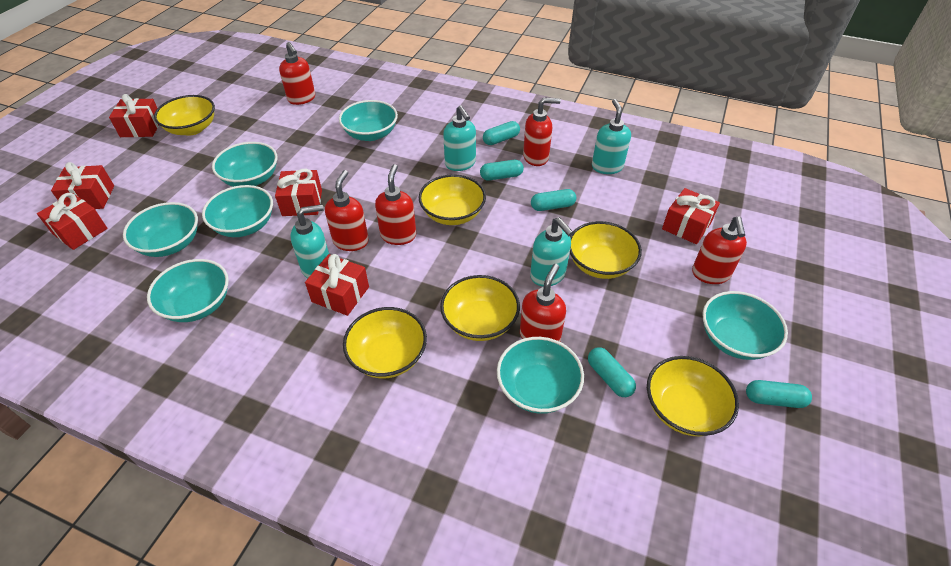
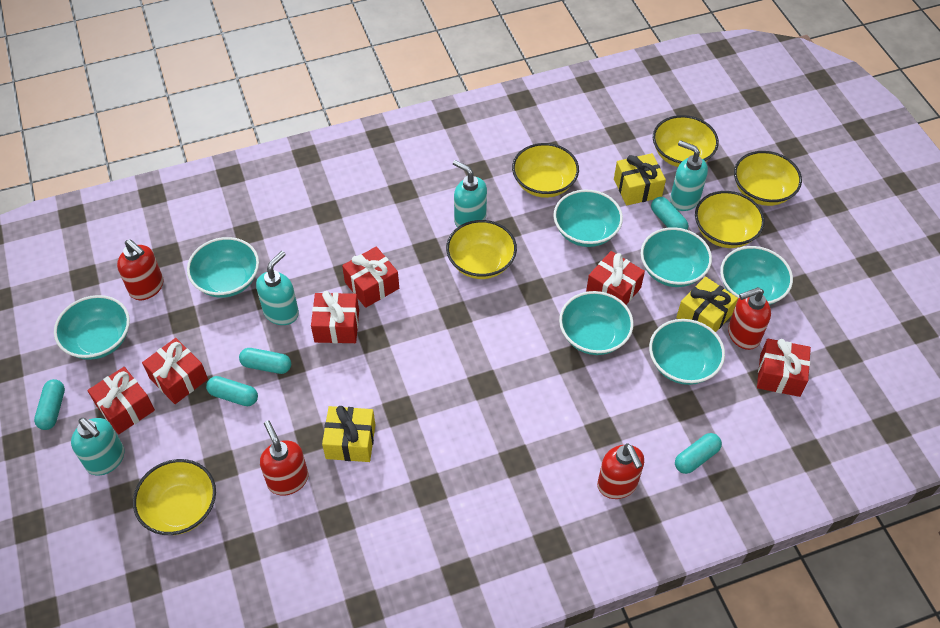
red soap dispenser: [279,42,315,105] [325,170,369,251] [375,164,416,245] [520,264,566,342] [523,97,561,166] [692,217,747,284] = 6 -> [117,239,164,300] [260,420,308,496] [597,444,644,499] [728,287,771,350] = 4
yellow gift: none = 0 -> [322,406,375,462] [614,153,666,205] [676,276,738,332] = 3

